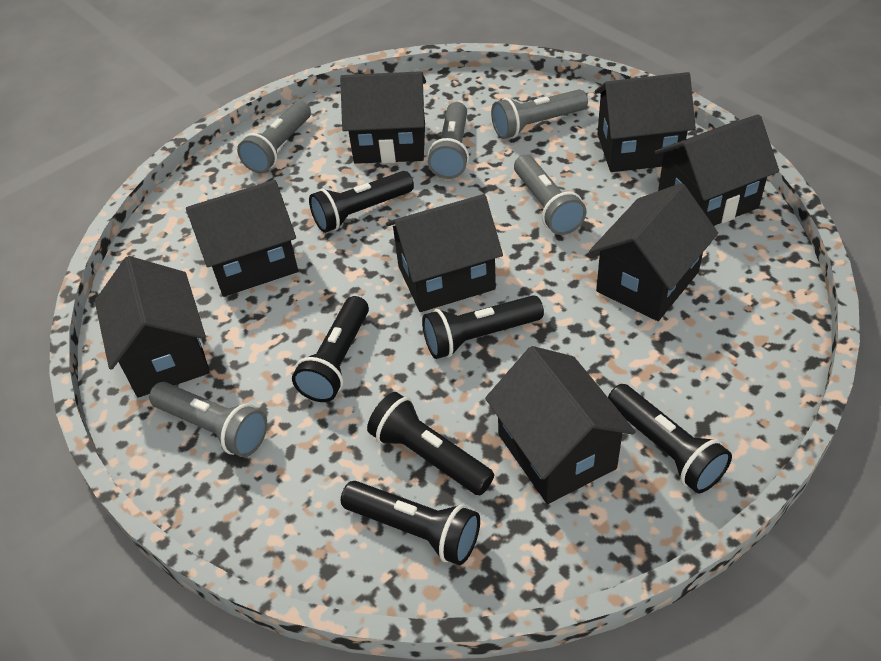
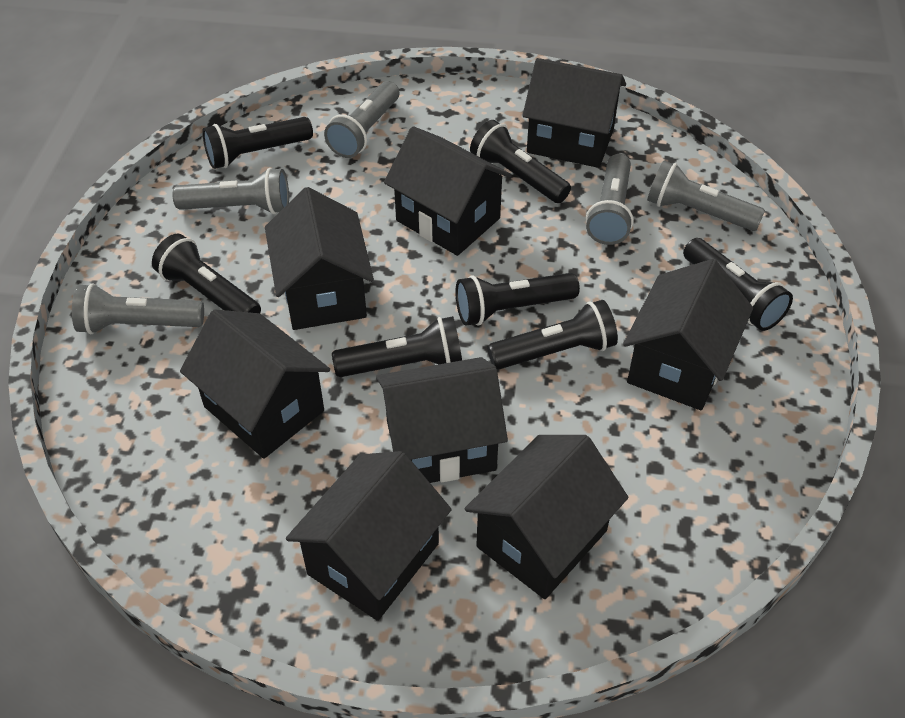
black flashlight: [292,296,369,402] [309,171,414,233] [341,481,480,565] [367,392,494,495] [422,295,544,359] [608,384,732,493] = 6 -> [152,233,261,313] [202,117,313,169] [332,316,462,377] [455,273,580,326] [470,120,571,203] [487,300,618,370] [683,238,793,331] = 7

